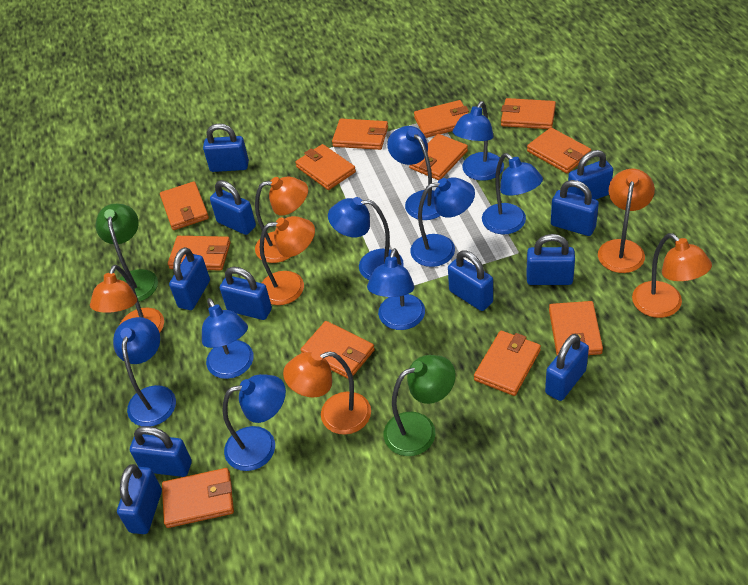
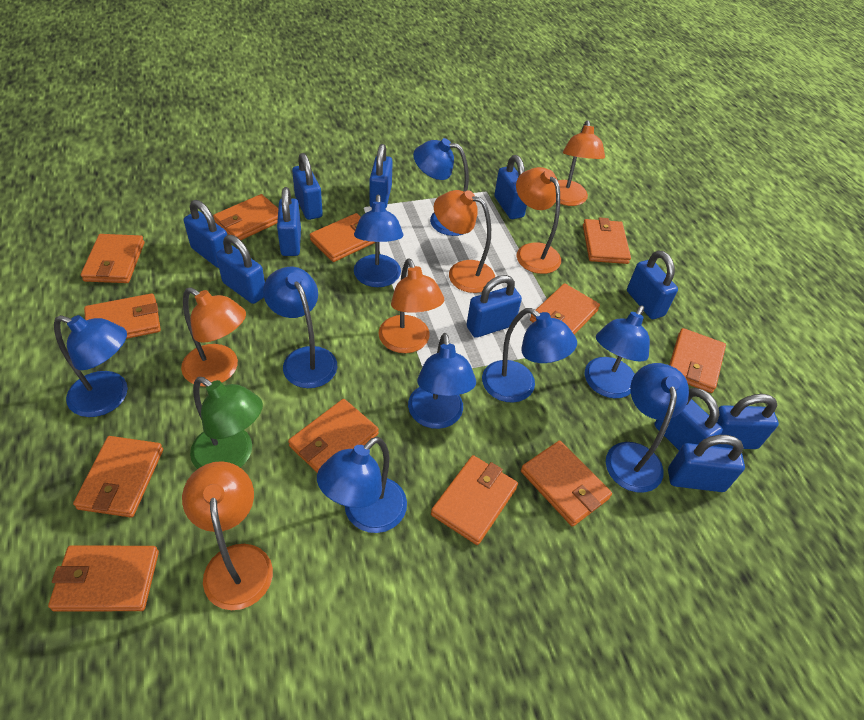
green lamp: [96,204,158,302] [384,355,456,456] = 2 -> [190,377,263,469] = 1

